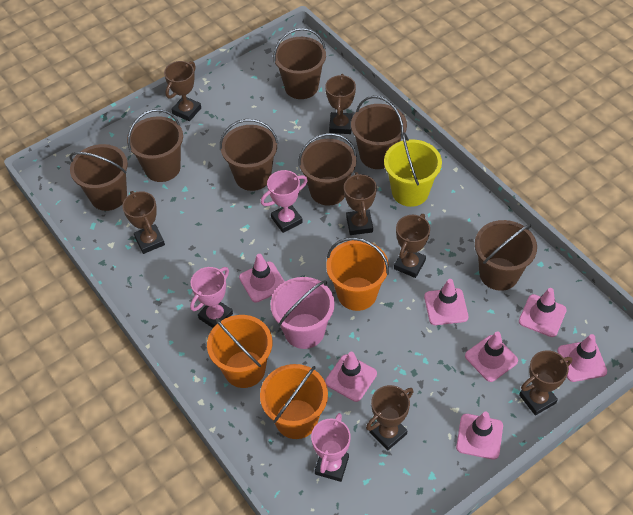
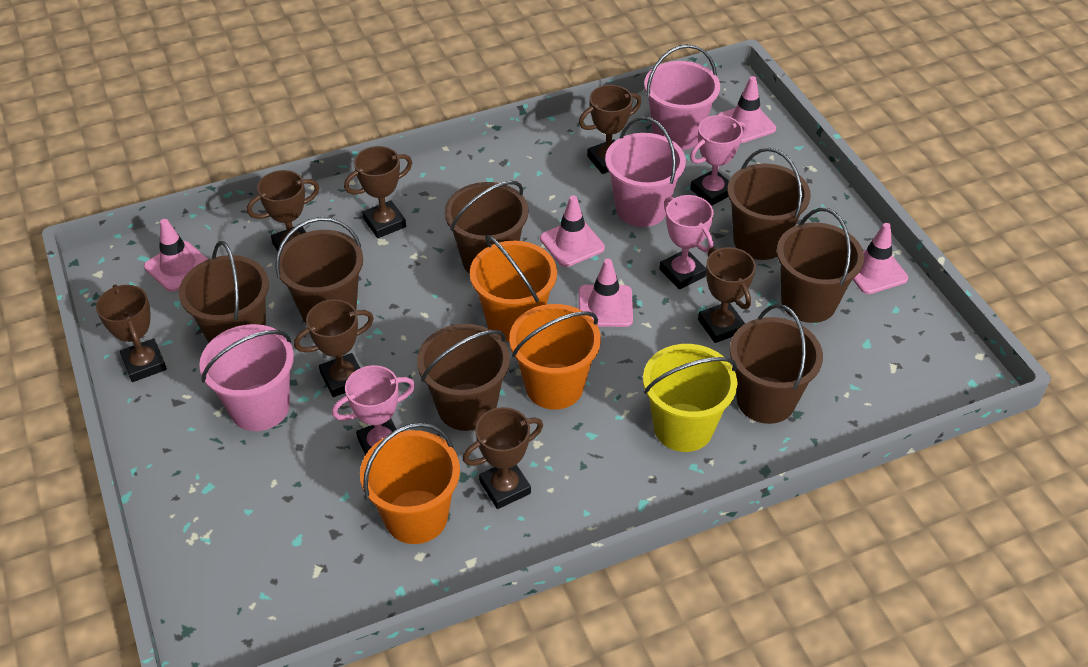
pink bucket: [271,277,335,349] = 1 -> [199,324,294,431] [605,116,686,227] [644,44,720,150] = 3
pink traffic cone: [239,254,285,303] [325,352,377,402] [424,279,468,325] [456,412,503,460] [465,331,518,382] [519,288,567,337] [557,334,607,382] = 7 -> [144,219,208,292] [540,195,605,267] [579,259,633,327] [718,76,776,143] [852,223,908,294] = 5

